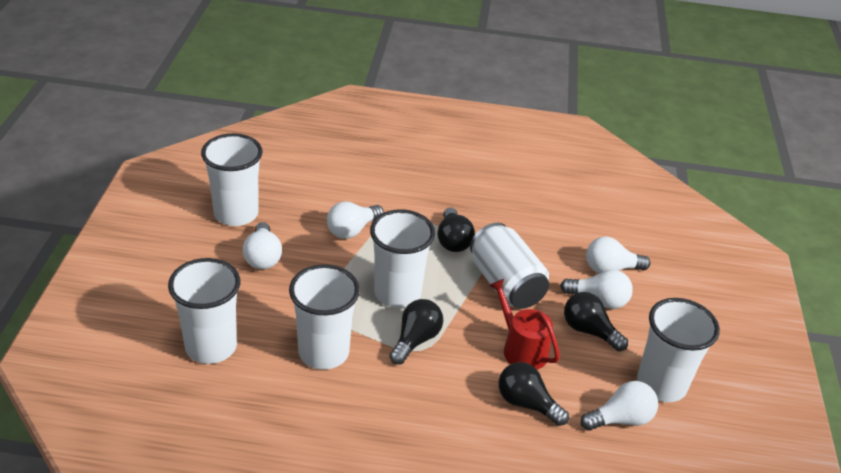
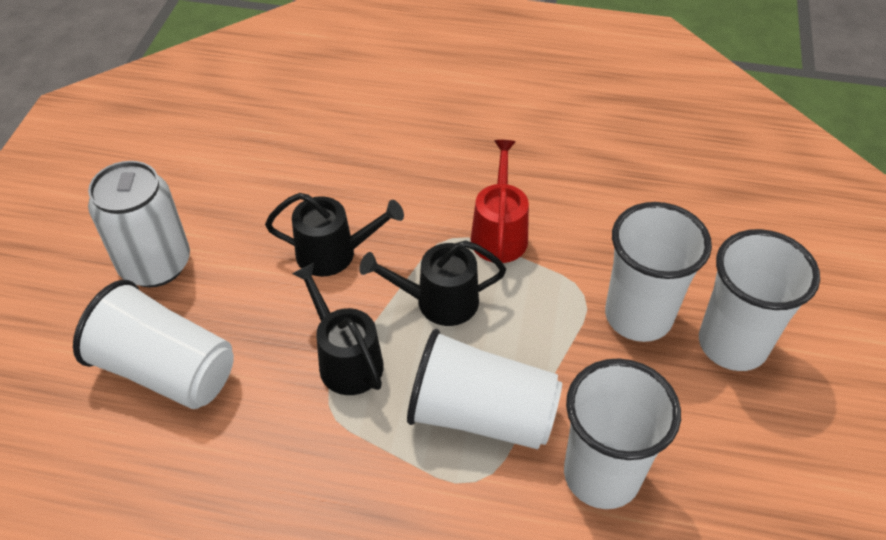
black light bulb: [389,299,443,365] [437,207,475,252] [499,362,569,426] [564,292,628,351] = 4 -> none = 0
black watering can: none = 0 -> [265,193,404,277] [292,263,384,395] [359,240,506,326] = 3
white light bulb: [243,222,282,269] [327,201,384,239] [560,270,633,309] [581,381,658,431] [586,237,651,273] = 5 -> none = 0

